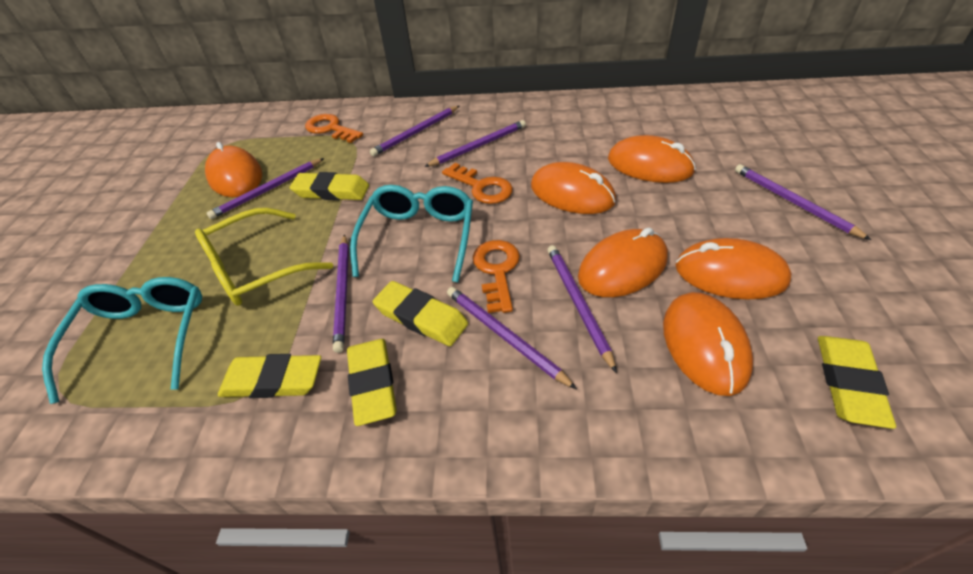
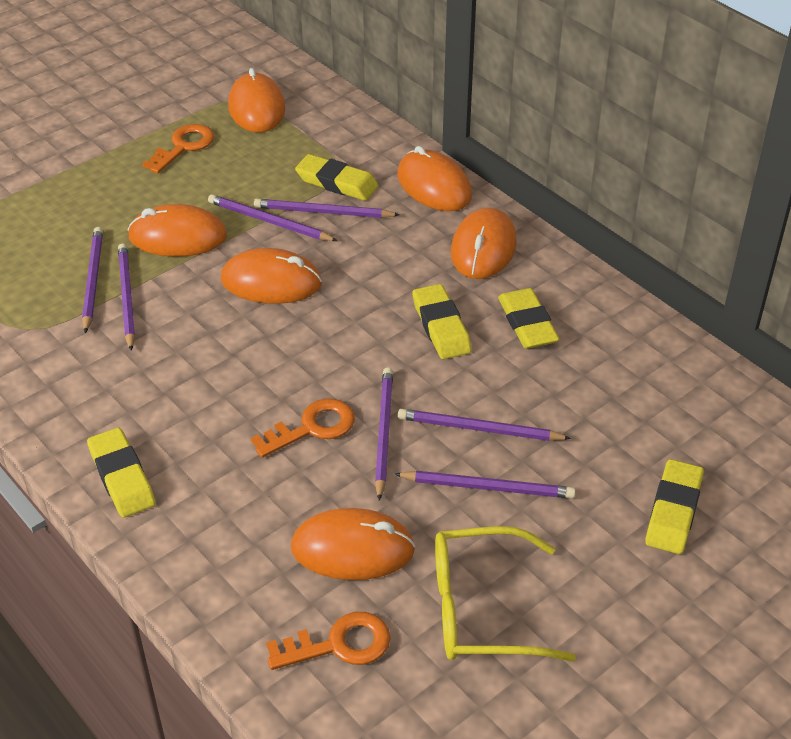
turquoise glasses: [42,277,202,404] [350,185,473,282] = 2 -> none = 0

